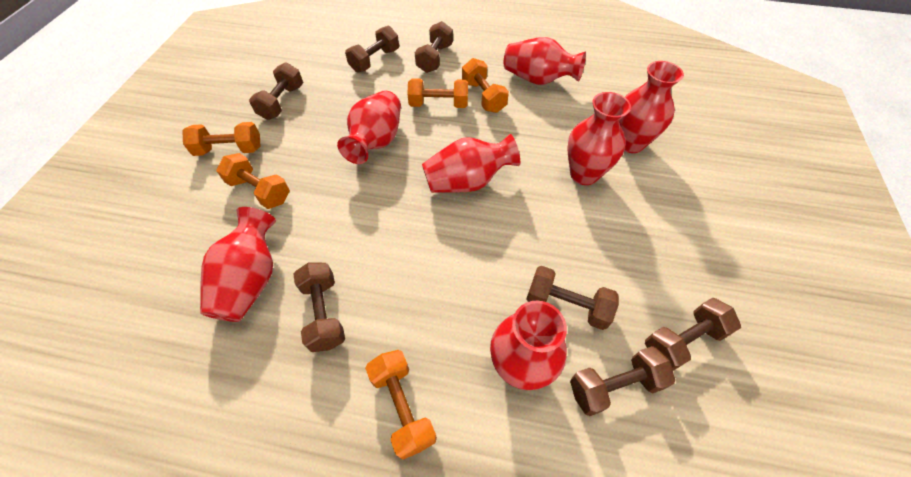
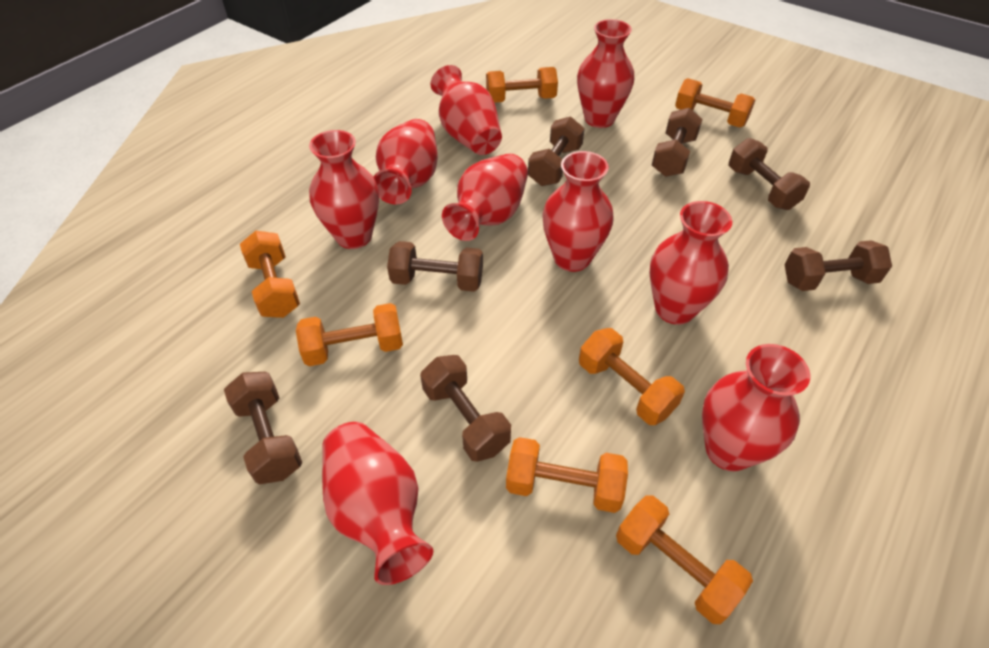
orange dumbbell: [182,122,261,156] [216,153,290,209] [365,350,437,460] [407,78,468,108] [462,58,509,113] = 5 -> [240,231,300,318] [296,303,403,366] [486,67,558,103] [506,437,628,513] [579,328,685,425] [616,495,753,624] [675,78,755,127] = 7
red vase: [200,207,276,322] [337,90,401,164] [422,134,520,193] [490,301,567,390] [504,37,586,85] [567,92,631,185] [619,61,684,153] = 7 -> [309,130,379,249] [322,422,433,585] [374,119,438,204] [431,65,502,155] [442,154,528,241] [542,151,614,272] [577,19,634,128] [649,201,732,325] [702,344,810,471] = 9

